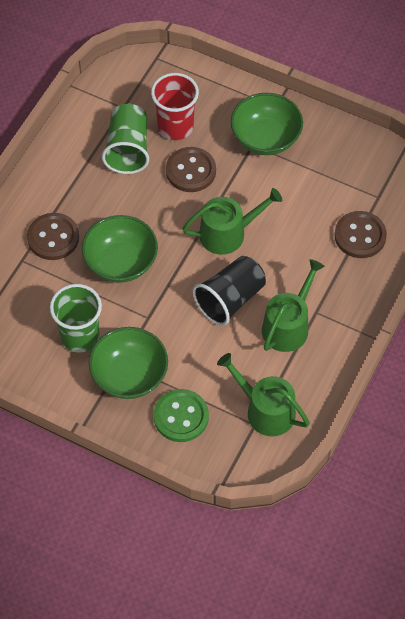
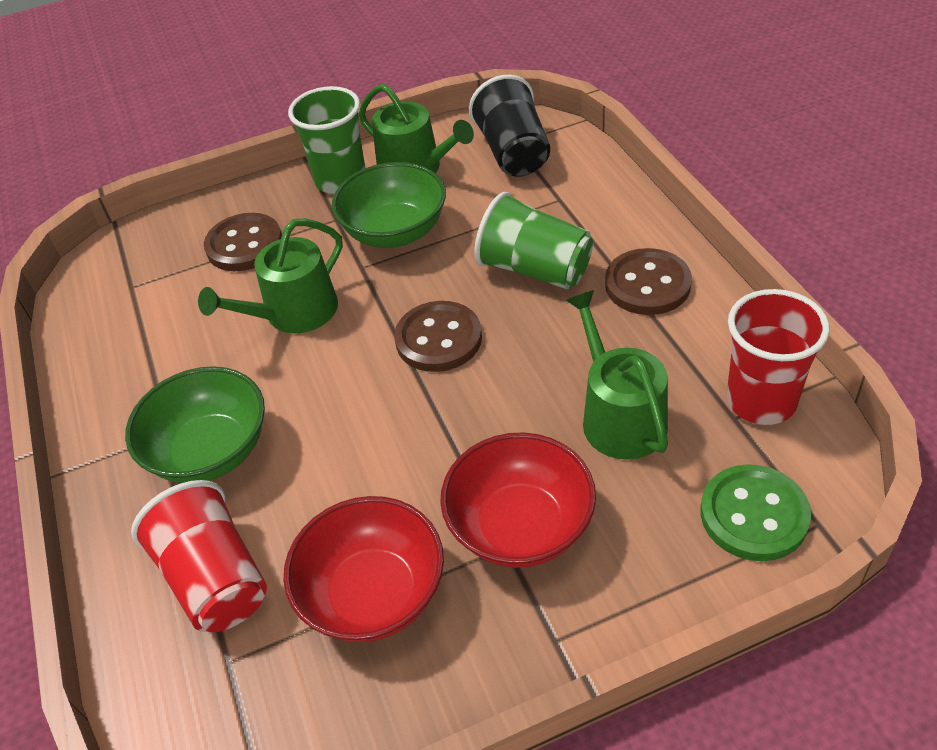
green bowl: [82,215,158,283] [89,327,168,399] [231,93,303,155] = 3 -> [125,366,265,483] [332,162,446,248] = 2
red bowl: none = 0 -> [283,496,444,642] [440,432,596,568] = 2
red cup: [151,73,199,140] = 1 -> [131,480,267,632] [727,289,830,425] = 2

